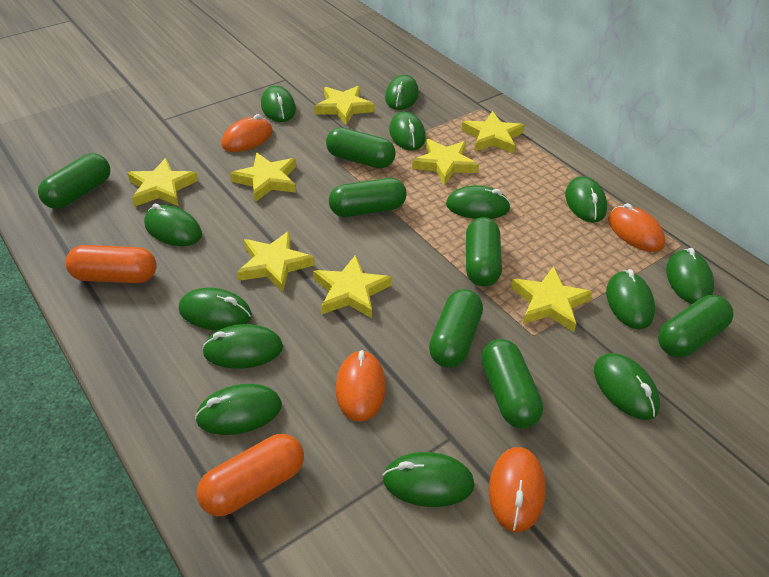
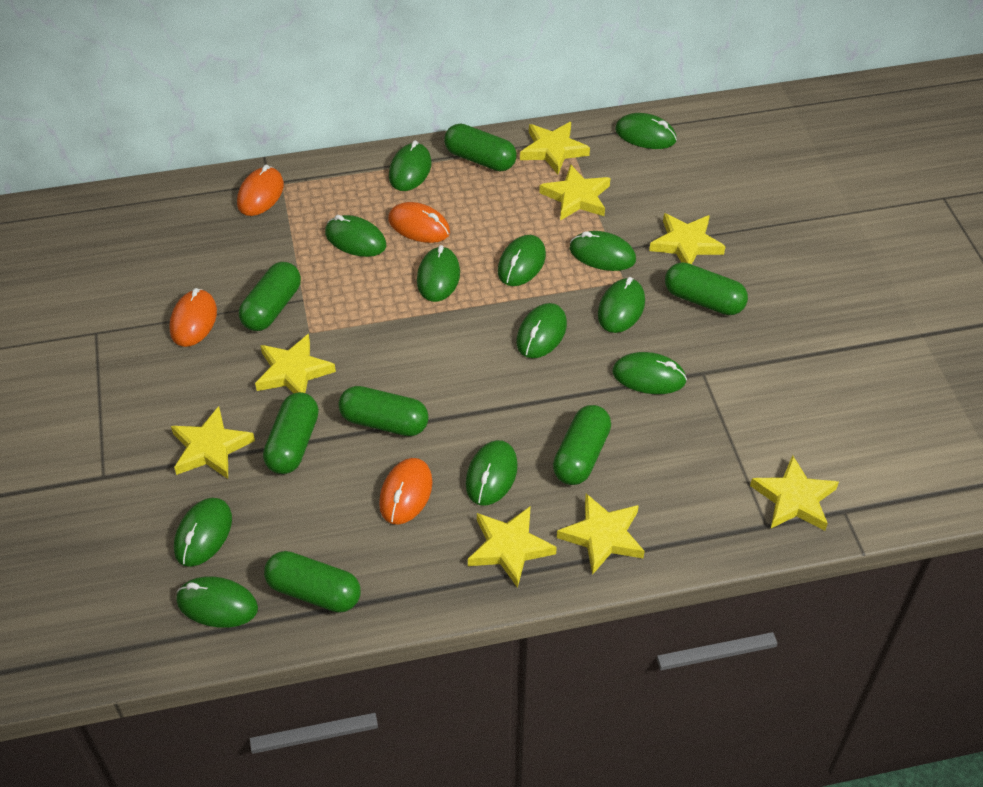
green mouse: [144,204,202,246] [179,288,252,331] [195,384,282,435] [202,324,283,368] [261,85,296,122] [383,452,475,507] [385,75,419,110] [389,111,426,151] [446,185,511,219] [565,176,607,223] [594,353,660,420] [606,269,655,329] [666,248,714,304] = 13 -> [174,498,232,567] [176,576,258,628] [325,215,386,257] [389,140,432,191] [417,245,460,302] [466,440,518,506] [498,235,546,286] [517,303,567,358] [569,231,636,271] [598,277,645,333] [612,352,687,394] [615,113,677,149] = 12
orange capsule: [65,245,157,283] [197,434,304,516] = 2 -> none = 0

